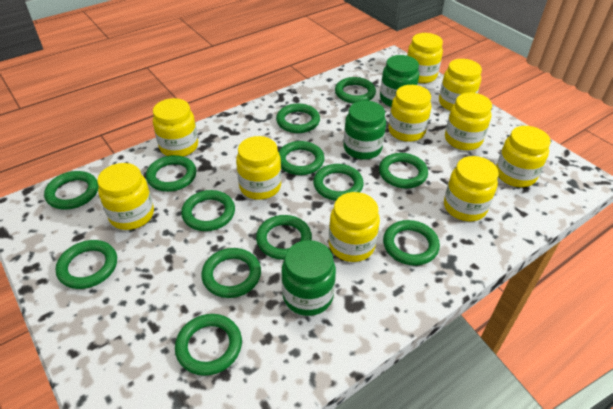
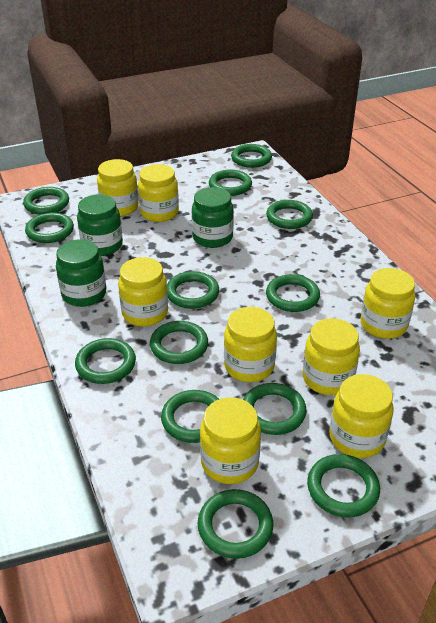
yellow jar: [97,163,154,230] [153,98,198,157] [236,136,281,200] [329,192,380,262] [388,85,431,142] [407,33,443,83] [439,59,482,111] [444,156,499,221] [445,93,492,150] [496,126,551,187] = 10 -> [97,159,139,216] [118,257,168,327] [138,164,179,222] [200,397,261,484] [224,307,277,382] [303,318,360,395] [329,374,394,458] [360,268,415,339] = 8

